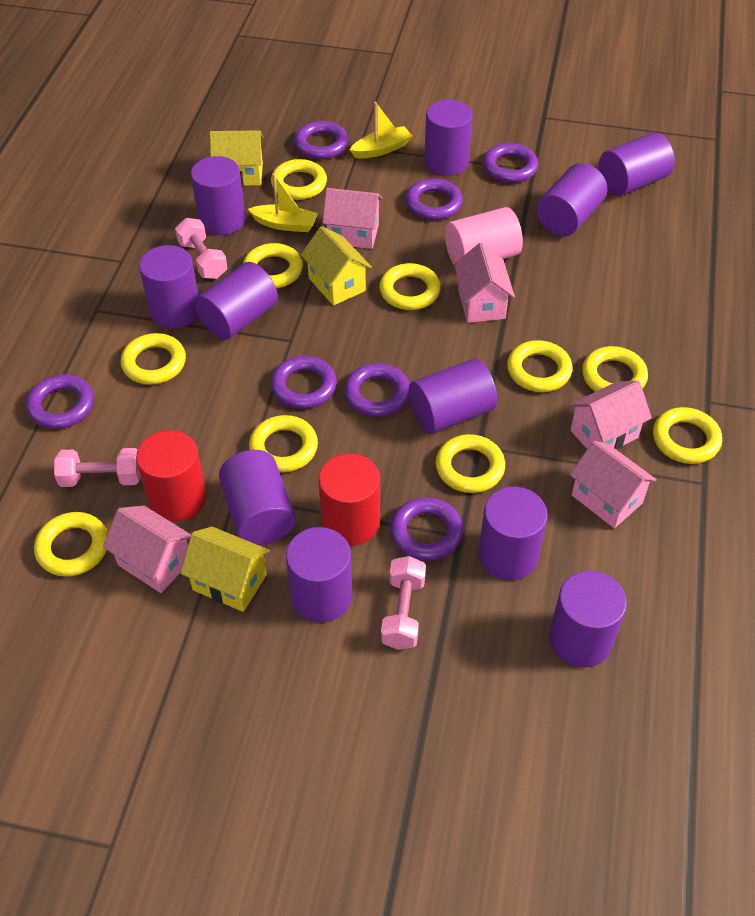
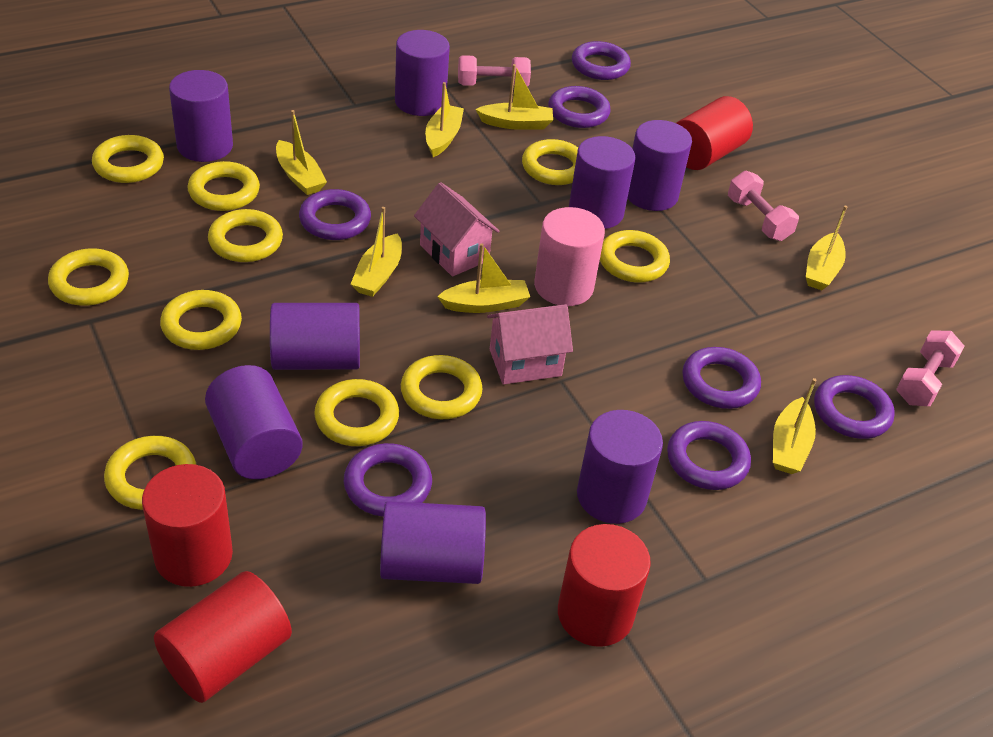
pink house: [103,506,191,593] [322,188,382,249] [454,243,515,323] [569,381,652,450] [570,441,657,528] = 5 -> [414,182,500,277] [487,304,573,385] = 2
purple cylinder: [139,245,199,329] [191,156,245,235] [195,262,278,340] [219,450,296,545] [286,527,352,623] [409,358,497,434] [424,100,473,176] [478,487,548,580] [536,163,607,236] [549,571,627,668] [599,132,675,196] = 11 -> [169,70,233,162] [205,365,303,479] [270,303,360,370] [380,501,486,584] [395,30,450,116] [569,136,635,229] [577,410,663,524] [628,120,692,211] = 8
red cylinder: [136,430,207,522] [318,453,380,546] = 2 -> [142,464,233,587] [154,571,292,703] [558,524,651,647] [676,96,753,170] = 4
yellow boat: [248,174,318,232] [350,102,412,159] = 2 -> [276,110,327,195] [351,207,402,297] [425,82,464,157] [437,243,530,313] [475,64,553,130] [773,378,816,474] [806,206,847,290] = 7
yellow house: [180,527,270,612] [210,130,263,186] [301,226,372,306] = 3 -> none = 0

